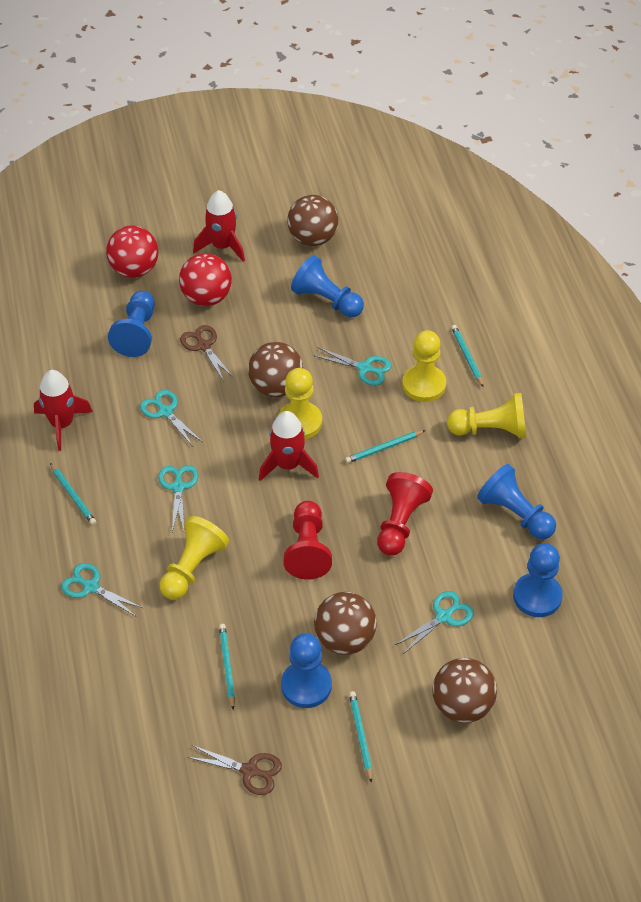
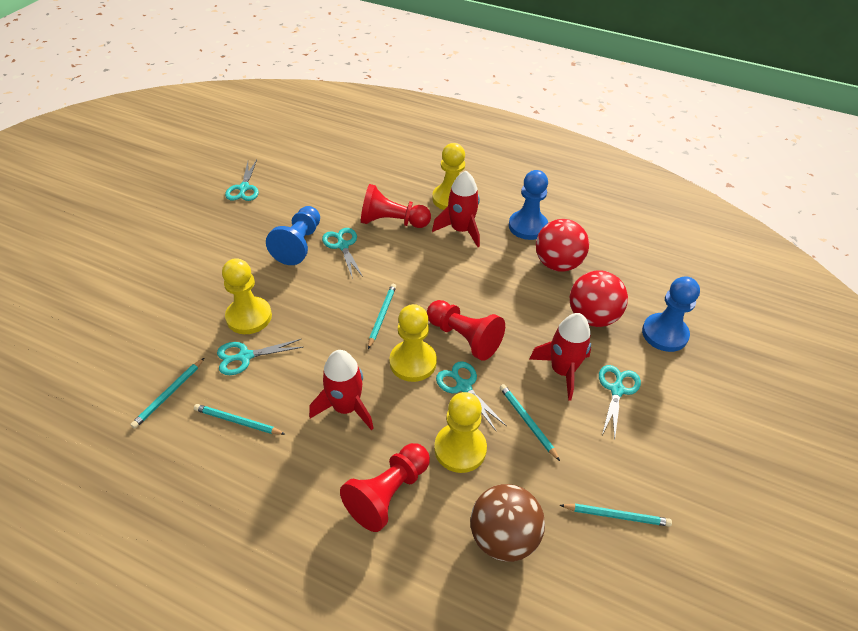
blue pawn: [108,291,155,357] [281,633,332,708] [291,255,364,317] [477,464,556,539] [513,543,563,617] = 5 -> [266,206,320,265] [509,170,548,240] [642,276,700,352] = 3
brown ball: [248,342,303,397] [287,195,338,246] [314,592,377,655] [432,658,497,723] = 4 -> [470,484,545,562] = 1
brown scissors: [180,325,234,381] [187,745,282,795] = 2 -> none = 0
red pawn: [284,501,332,580] [377,472,433,556] = 2 -> [340,443,430,532] [361,184,431,228] [427,300,505,361] = 3

